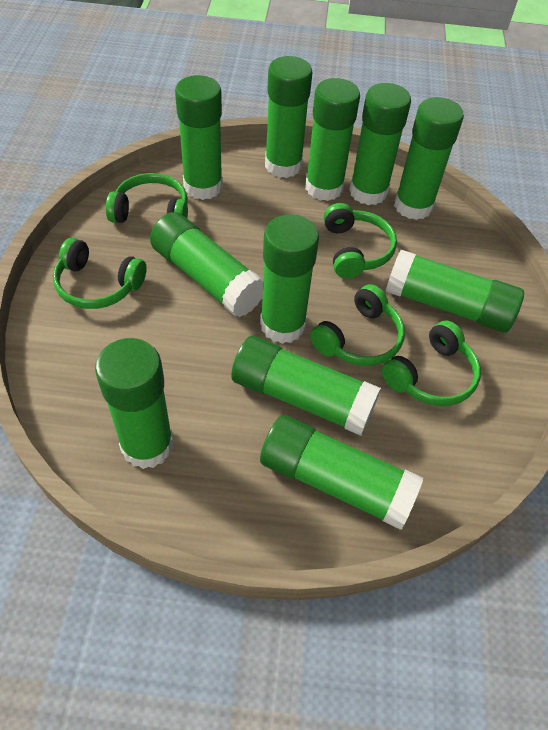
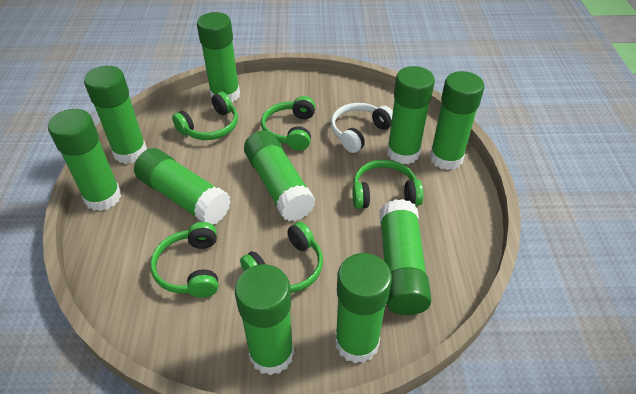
green glue stick: [95,338,173,469] [150,212,264,317] [175,75,223,200] [231,336,381,436] [260,214,319,344] [260,415,423,530] [265,56,312,178] [305,78,360,201] [349,83,411,205] [386,250,524,333] [394,97,464,220] = 11 -> [48,109,121,211] [84,66,147,164] [134,148,231,225] [197,12,240,103] [235,264,294,375] [244,130,316,221] [335,253,392,363] [380,199,432,315] [387,66,435,164] [429,71,484,170] = 10
white headphones: none = 0 -> [331,103,393,153] = 1

